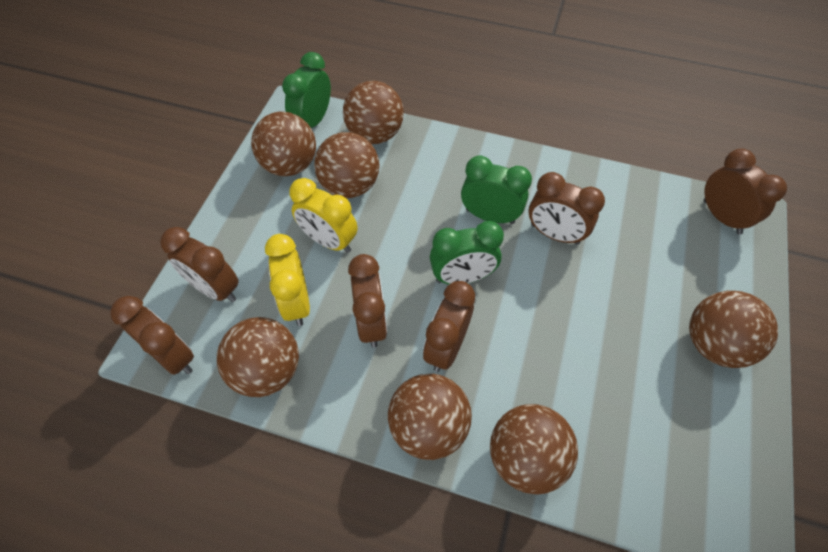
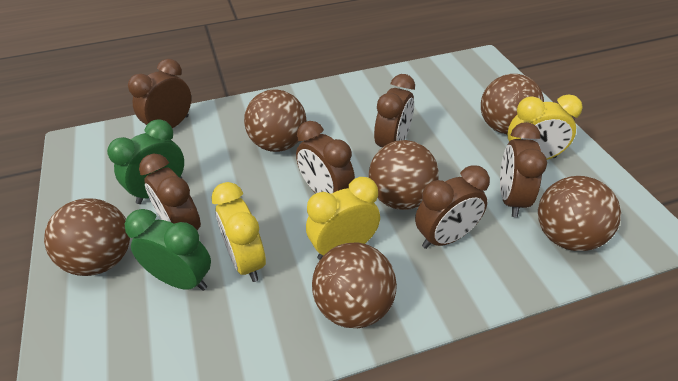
brown ball: [217,317,299,397] [251,112,316,176] [314,132,380,198] [343,81,404,144] [388,374,472,460] [490,404,578,495] [689,291,778,368] = 7 -> [44,198,130,276] [244,89,307,152] [312,242,397,328] [369,140,439,210] [481,74,544,134] [538,176,621,251] = 6
green clock: [282,52,331,128] [430,221,504,285] [461,156,532,224] = 3 -> [107,119,184,204] [124,209,211,291] = 2
yellow clock: [265,234,310,326] [289,178,358,253] = 2 -> [211,182,266,282] [306,177,380,260] [507,94,583,160] = 3

